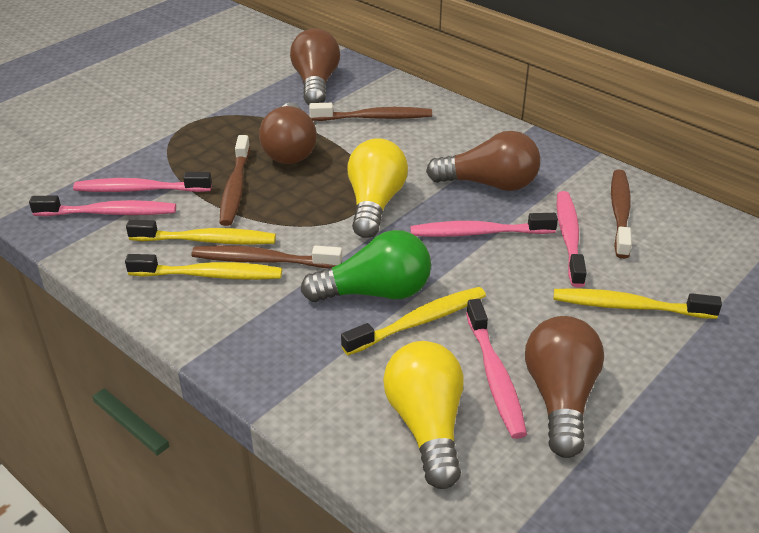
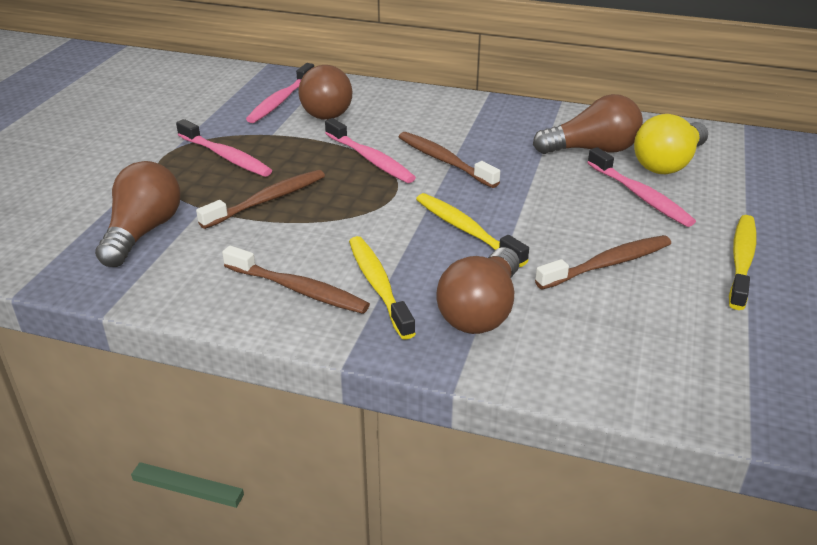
green light bulb: [301,230,431,302] = 1 -> none = 0
pink toothbrush: [29,195,176,216] [73,172,212,192] [410,213,558,237] [466,299,527,439] [557,191,587,287] = 5 -> [176,119,272,177] [246,63,314,123] [325,118,416,183] [587,147,696,227] = 4
yellow light bulb: [347,138,408,238] [383,341,463,489] = 2 -> [634,114,708,174] = 1
yellow toothbrush: [125,254,282,280] [126,220,276,245] [341,287,486,355] [553,288,722,319] = 4 -> [349,236,416,340] [416,193,529,267] [729,215,756,310] = 3

